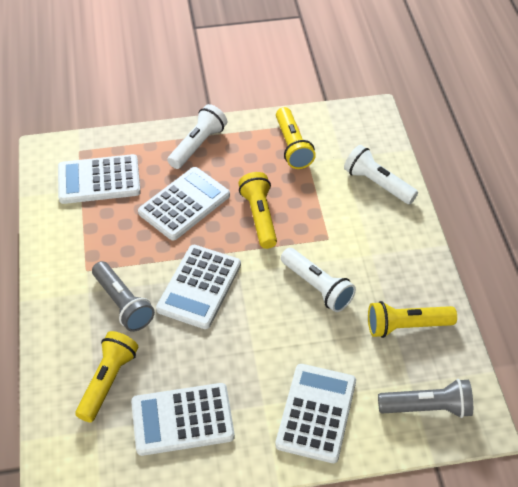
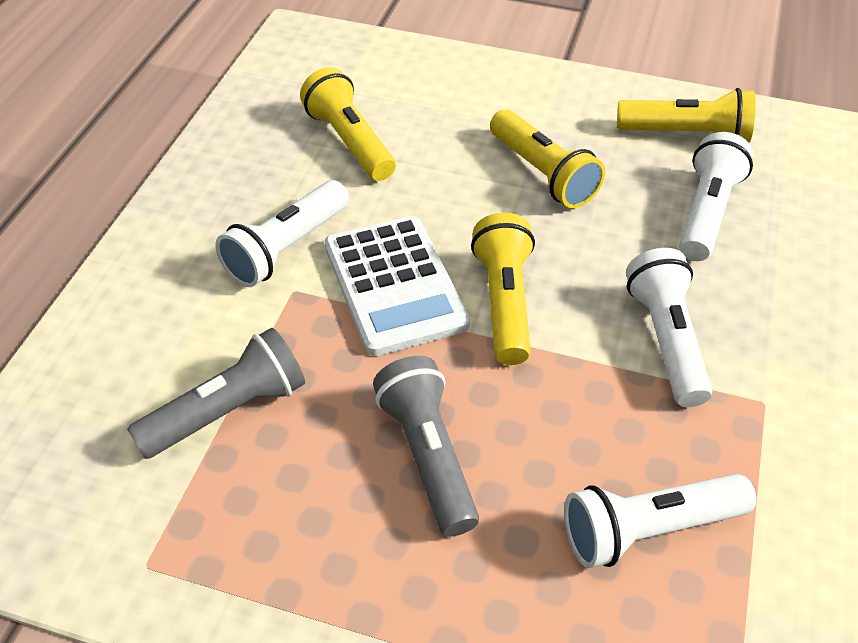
white calculator: [58,154,141,204] [131,383,235,456] [138,167,230,240] [156,245,241,329] [275,364,356,463] = 5 -> [324,216,470,356] = 1
white flashlight: [167,104,227,169] [281,248,356,312] [344,145,418,204] = 3 -> [215,180,349,287] [564,474,756,568] [626,248,713,407] [679,132,753,261] = 4

